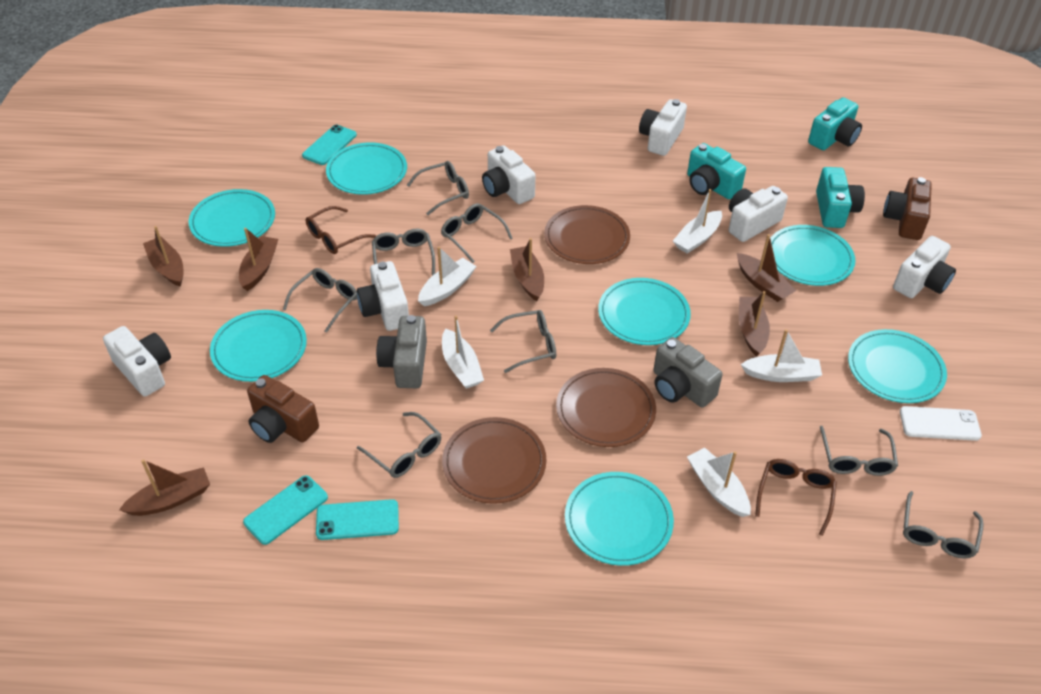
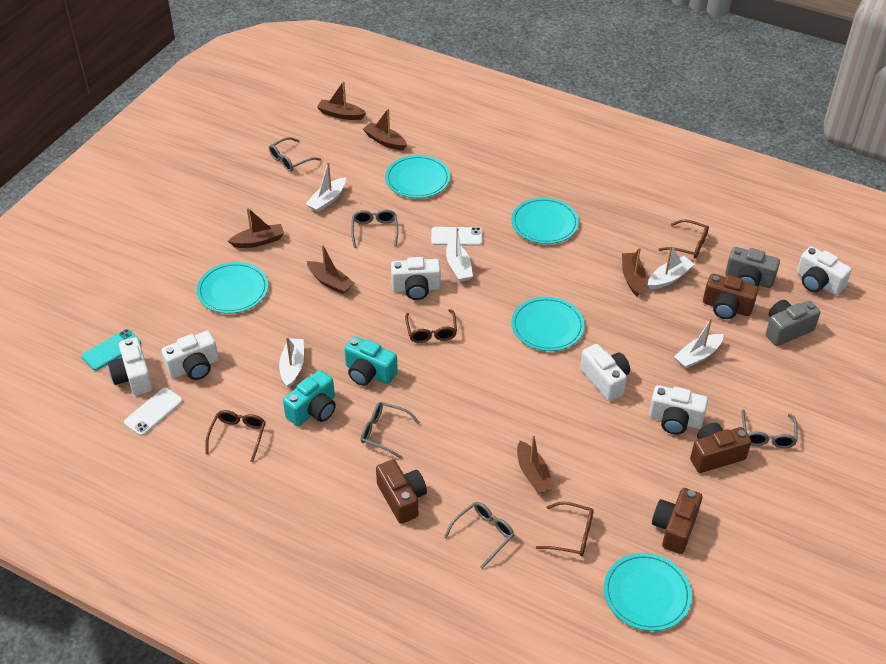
brown camera: [247,375,319,443] [883,177,932,240] = 2 -> [376,459,427,524] [652,488,702,554] [690,423,751,473] [703,274,758,319] = 4
brown glasses: [306,206,376,254] [755,459,837,536] = 2 -> [205,410,266,462] [405,309,457,343] [536,502,593,556] [658,219,709,258] = 4
brown plate: [442,417,546,504] [544,205,630,264] [556,368,656,447] = 3 -> none = 0
grey glasses: [283,268,357,333] [357,412,441,478] [372,229,435,275] [407,161,469,215] [441,203,513,263] [490,310,556,373] [820,426,898,476] [903,491,984,559] = 8 -> [269,137,321,172] [351,209,398,248] [361,402,420,459] [444,502,514,569] [742,409,798,448] = 5
turquoise camera: [687,143,746,199] [808,97,862,150] [816,167,865,228] = 3 -> [283,370,336,426] [344,336,398,386] = 2
turquoise phone: [243,475,328,545] [302,125,357,165] [316,499,399,540] = 3 -> [82,329,141,371] = 1
turquoise plate: [189,189,275,247] [210,310,307,382] [326,142,407,195] [565,472,674,566] [598,278,691,345] [767,225,855,286] [848,329,947,403] = 7 -> [197,262,268,314] [385,155,450,198] [511,197,579,244] [511,297,585,351] [604,553,692,631] = 5
white phone: [900,406,982,441] = 1 -> [124,388,183,436] [431,227,482,246] = 2

